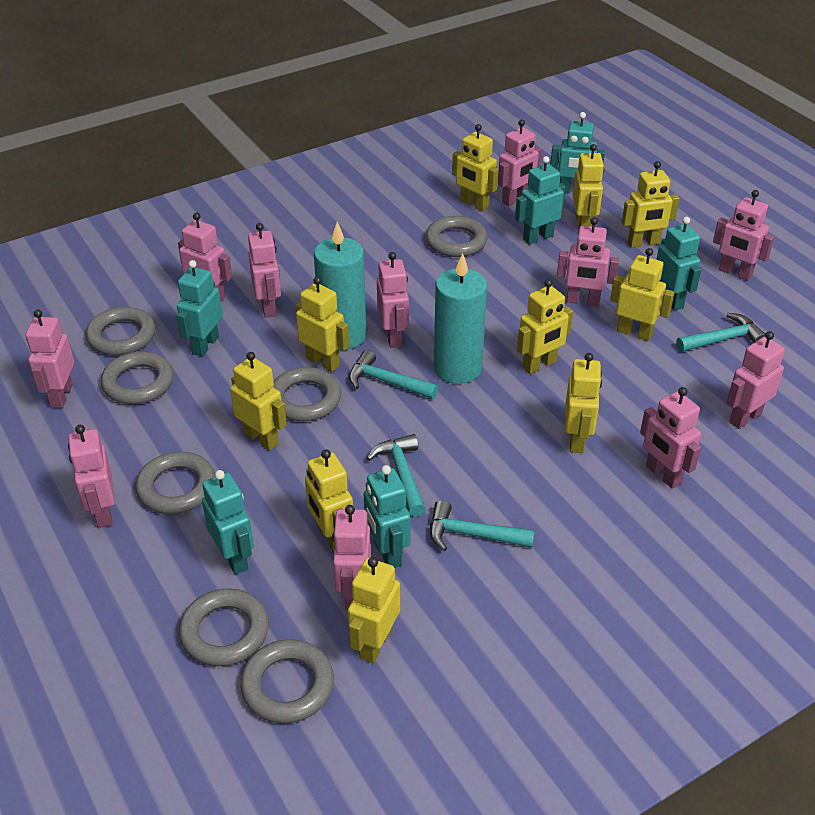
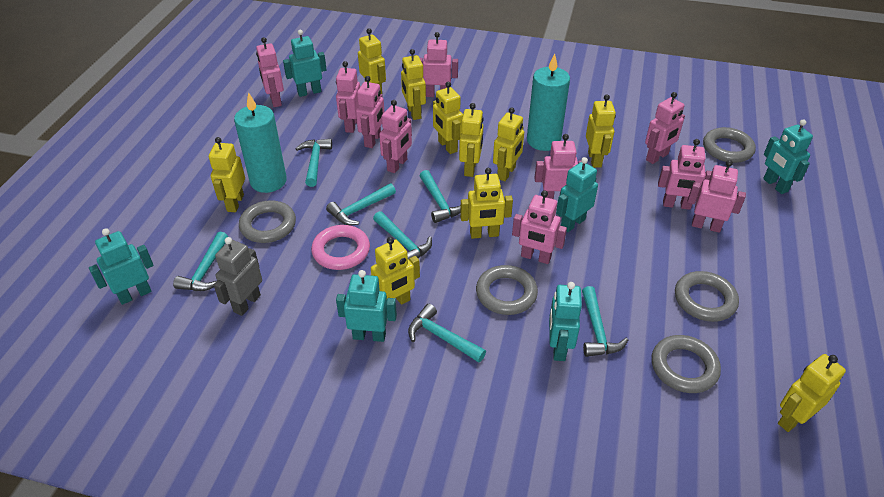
grey ring: [86,307,156,356] [101,351,174,404] [136,452,215,514] [179,588,269,666] [240,639,334,723] [273,367,341,421] [426,216,488,257] = 7 -> [239,200,296,243] [476,265,538,315] [652,335,721,393] [675,271,739,322] [703,127,756,163] = 5
grey robot: none = 0 -> [214,237,262,316] = 1
pink ring: none = 0 -> [311,225,370,270] = 1
pink robot: [26,310,74,408] [68,425,115,528] [178,213,232,301] [248,223,281,318] [332,505,371,609] [377,252,409,348] [498,119,542,206] [557,217,619,306] [640,387,701,489] [713,190,774,281] [726,331,785,429] = 11 -> [256,37,284,107] [336,61,360,133] [356,76,385,148] [379,100,412,173] [420,32,458,97] [512,190,567,264] [534,134,581,199] [645,92,685,164] [658,139,712,210] [688,160,746,233] = 10
turquoise hammer: [349,350,438,399] [367,434,426,517] [430,500,535,551] [676,313,765,352] = 4 -> [173,232,228,291] [296,139,332,187] [326,183,396,225] [373,211,432,259] [408,304,486,363] [420,170,461,223] [582,286,628,357] = 7

